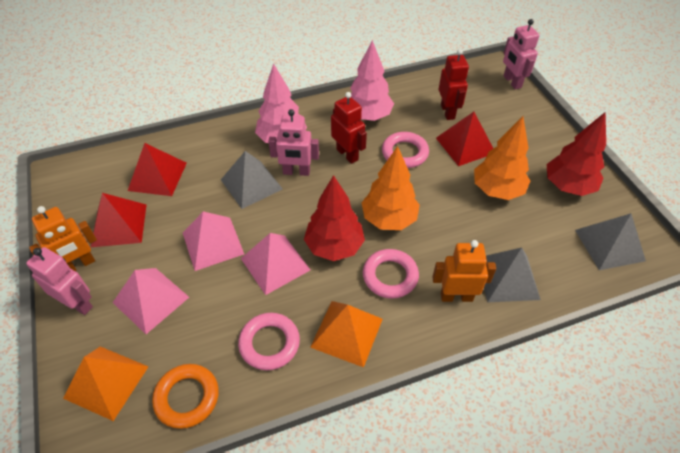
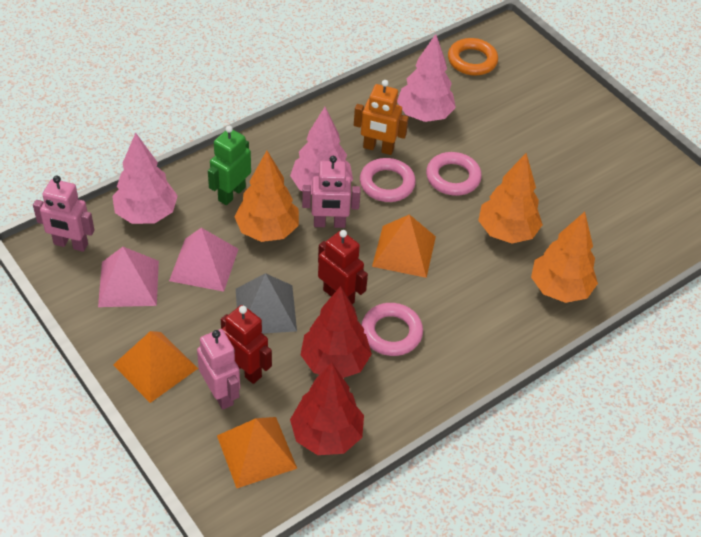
green robot: none = 0 -> [208,126,251,205] = 1
grey pyramid: [221,151,283,209] [484,248,541,302] [575,213,646,270] = 3 -> [236,273,297,334] = 1
orange pyramid: [63,347,149,421] [310,301,383,368] = 2 -> [113,331,198,403] [217,417,297,488] [372,214,436,278] = 3
orange robot: [29,206,97,271] [433,240,496,302] = 2 -> [354,80,409,155] = 1
orange tree: [362,146,420,230] [474,116,530,200] = 2 -> [234,151,299,242] [478,153,543,243] [531,212,598,303] = 3
pink pyramid: [112,268,189,334] [183,211,244,271] [241,233,310,295] = 3 -> [98,247,159,307] [169,228,238,292] = 2
pink tree: [255,63,307,143] [350,40,394,121] = 2 -> [112,133,178,224] [290,107,353,194] [397,34,456,122] = 3
red pyramid: [91,193,146,247] [128,143,187,196] [436,112,494,166] = 3 -> none = 0

